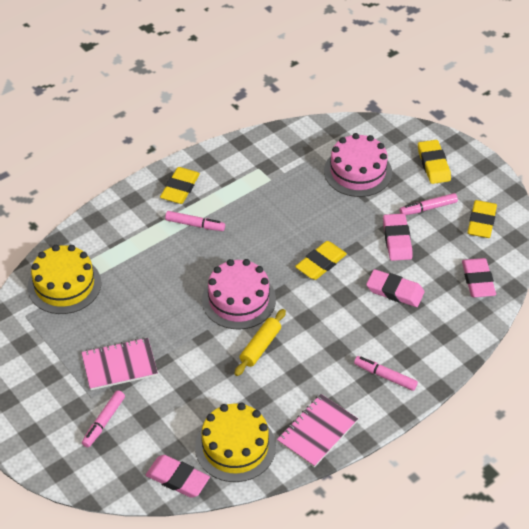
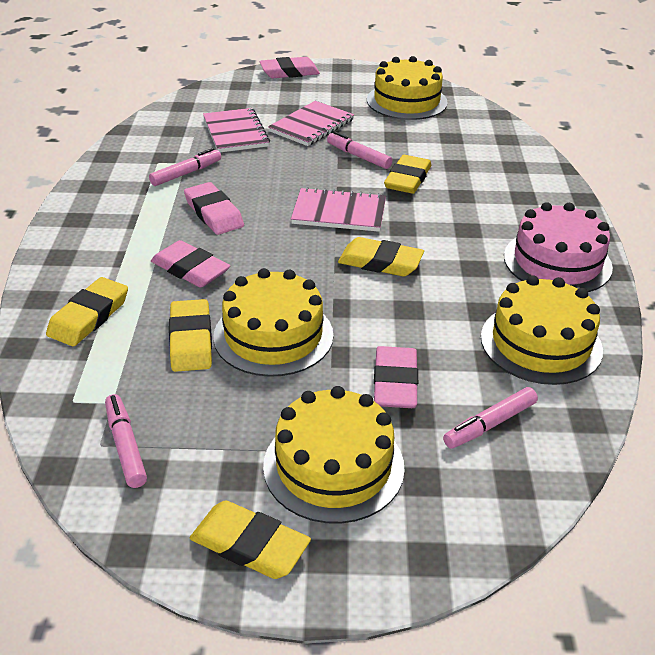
pink cake: [202,259,276,330] [324,133,392,197] = 2 -> [504,202,613,292] = 1
pink notebook: [81,337,158,390] [277,394,358,468] = 2 -> [203,108,270,152] [268,101,354,146] [291,187,386,232] = 3
yellow cake: [27,245,101,314] [195,403,276,482] = 2 -> [213,268,333,377] [263,386,405,524] [367,56,448,120] [481,275,603,385] = 4
yellow eraser: [160,167,200,204] [295,241,347,280] [418,140,451,184] [468,200,497,238] = 4 -> [46,277,128,346] [169,299,212,372] [190,500,311,579] [338,237,424,276] [384,155,431,194] = 5
yellow rolling pin: [235,309,286,376] = 1 -> none = 0

